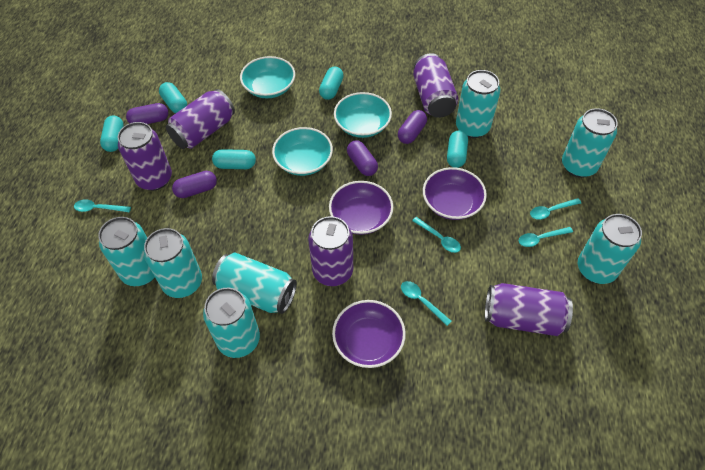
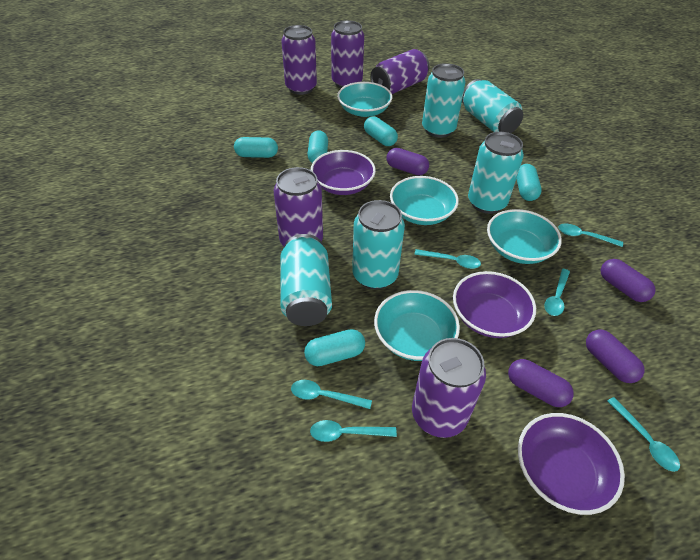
turquoise bowl: [240,56,295,98] [272,127,333,176] [334,92,392,138] = 3 -> [337,82,392,117] [374,290,460,361] [390,176,459,225] [487,209,562,264] = 4
turquoise can: [98,217,155,286] [144,228,202,298] [203,288,260,358] [212,253,297,314] [456,70,500,138] [562,108,618,178] [578,214,642,284] = 7 -> [280,234,332,326] [352,200,405,290] [422,63,466,138] [462,79,523,133] [468,132,524,214] = 5
turquoise spoon: [74,199,131,212] [401,281,452,326] [412,217,461,253] [519,227,573,247] [530,198,581,220] = 5 -> [291,380,372,409] [310,420,397,442] [414,249,481,269] [544,269,570,316] [559,224,623,247] [607,397,680,472] = 6

